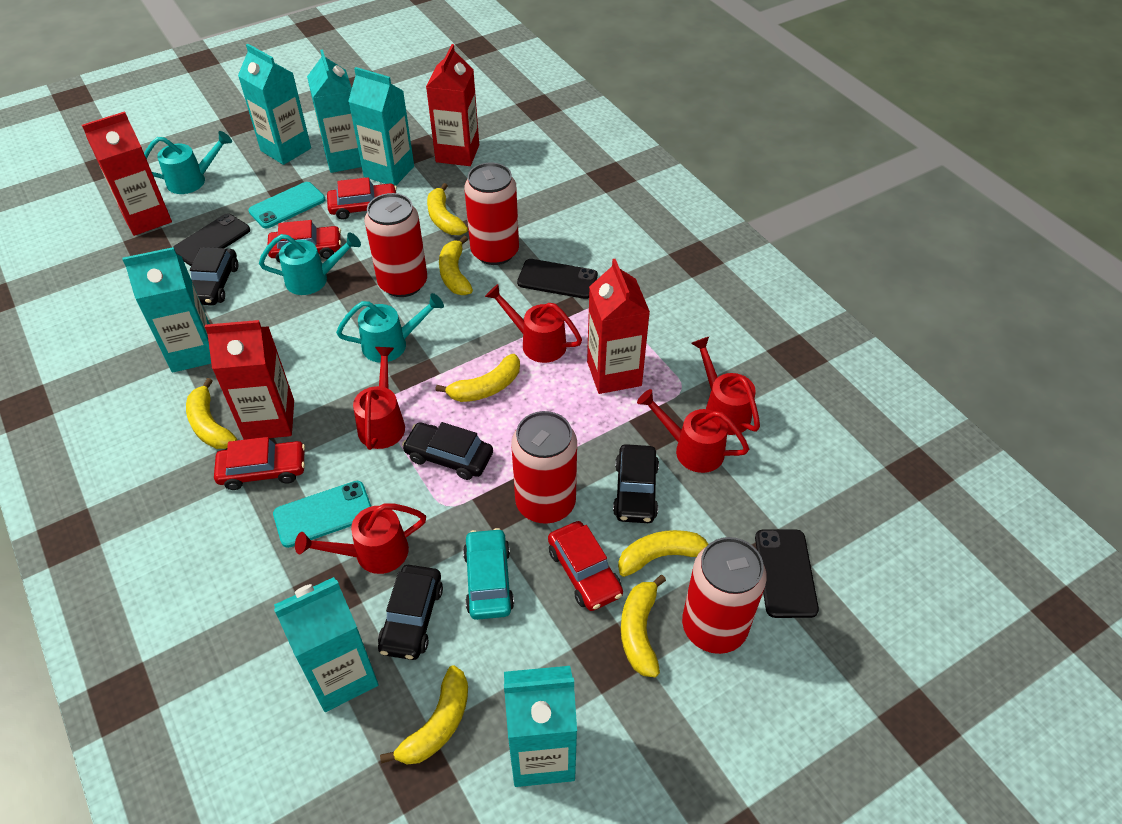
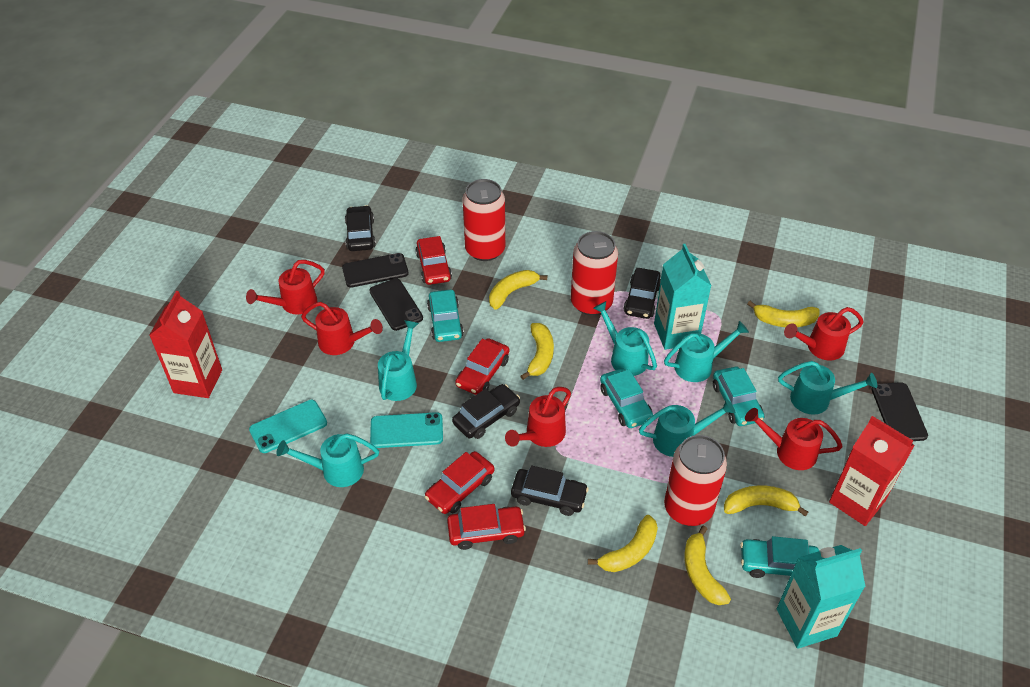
red can: [364,193,427,297] [464,163,519,265] [511,411,577,524] [682,537,767,654] = 4 -> [463,179,505,261] [571,231,618,315] [664,435,727,526] = 3
red carton: [82,111,172,236] [205,320,294,440] [426,44,479,166] [587,259,650,394] = 4 -> [149,291,222,398] [829,416,915,526] = 2
turquoise car: [463,528,514,620] = 1 -> [427,290,464,342] [600,368,653,428] [713,367,765,426] [740,536,819,578] = 4
turquoise carton: [122,247,211,373] [238,44,311,165] [274,577,378,712] [307,49,362,173] [348,67,414,186] [504,666,577,787] = 6 -> [654,244,711,350] [777,545,866,649] = 2
turquoise watering can: [144,131,232,194] [259,233,361,295] [336,293,444,363] = 3 -> [277,433,379,487] [378,320,419,401] [593,301,657,376] [639,399,735,457] [664,321,749,382] [778,361,877,414] = 6
yellow banana: [186,378,237,449] [380,665,468,765] [427,183,468,235] [435,354,520,402] [439,236,473,295] [618,530,709,577] [621,575,666,677] = 7 -> [489,270,547,310] [520,323,554,380] [588,515,658,572] [685,525,731,605] [724,485,808,516] [747,301,819,327] = 6

